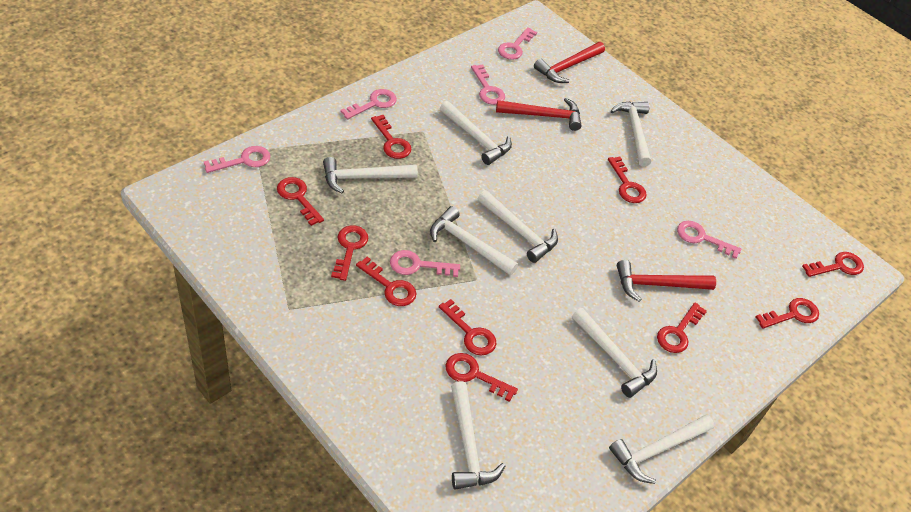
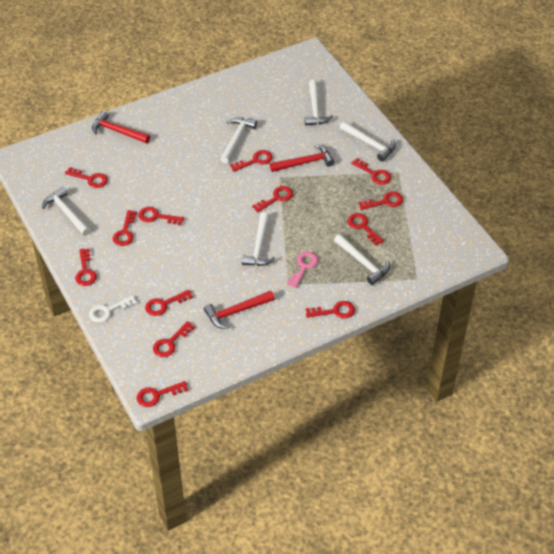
pink key: [204,146,271,173] [340,89,397,119] [390,250,460,277] [471,64,505,105] [498,27,537,60] [677,221,741,259] = 6 -> [287,252,318,288] = 1
red key: [277,177,324,226] [331,225,368,281] [356,257,416,306] [371,115,411,159] [439,299,497,356] [445,353,518,402] [608,157,647,203] [657,303,707,353] [756,298,819,329] [802,252,864,277] = 10 -> [65,167,108,188] [75,248,97,286] [113,210,137,246] [137,381,188,407] [138,207,184,225] [145,290,193,316] [153,321,195,357] [230,150,272,172] [252,186,293,212] [306,301,355,319] [348,213,384,245] [351,158,391,185] [358,192,403,210] = 13
white hammer: [323,157,418,194] [430,206,518,275] [440,101,512,165] [451,381,505,490] [478,190,558,263] [572,308,657,398] [609,414,714,484] [611,102,651,166] = 8 -> [42,187,91,236] [220,117,257,163] [242,212,275,266] [305,80,333,126] [334,234,390,285] [340,121,396,161] = 6
white key: none = 0 -> [89,295,137,322] = 1

